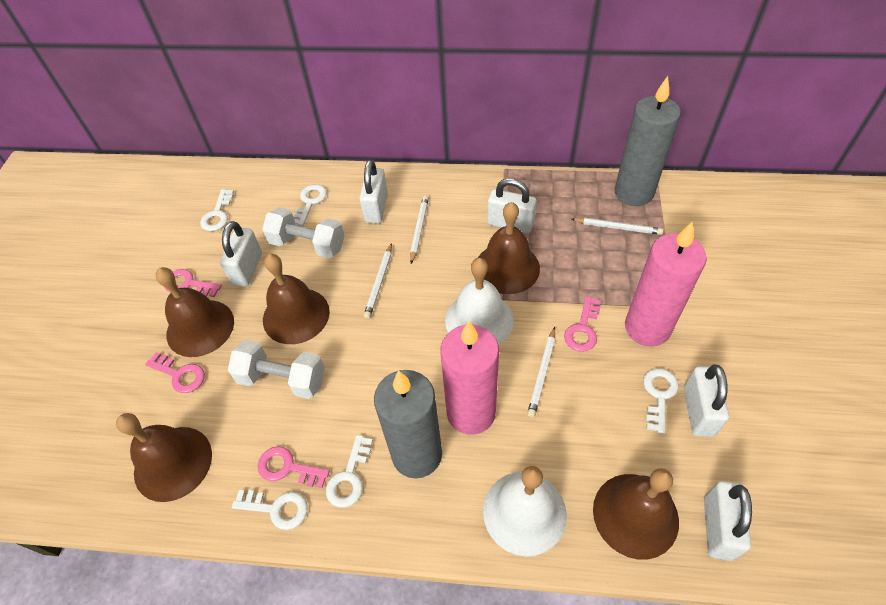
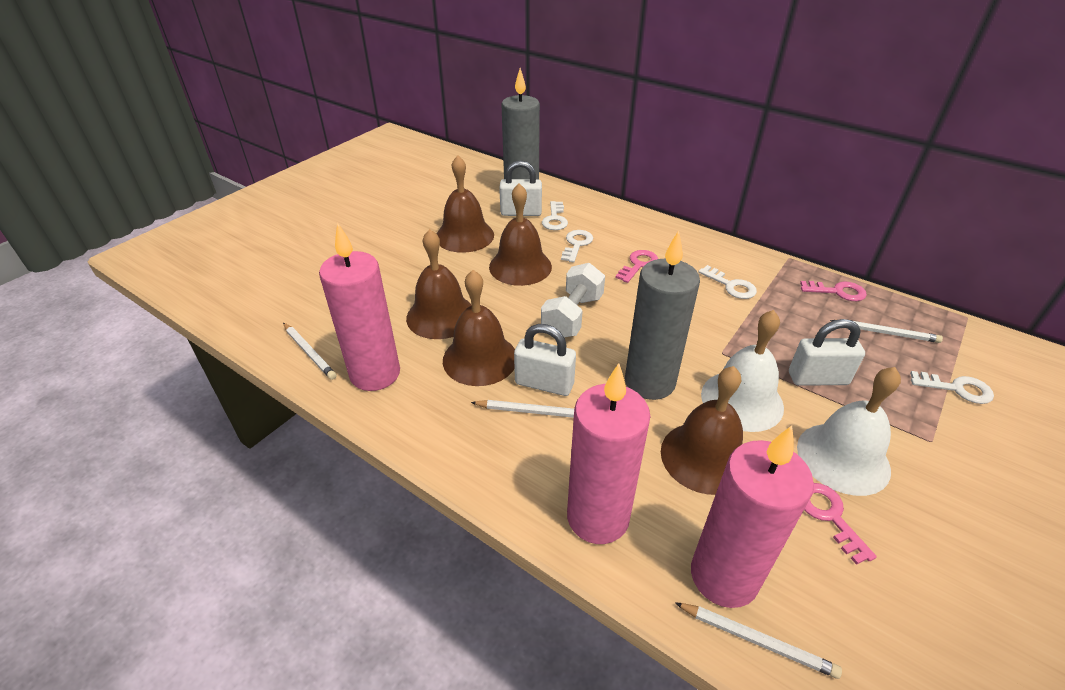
pink candle: [441,321,499,435] [625,221,707,347] = 2 -> [319,223,400,391] [567,363,650,544] [691,426,814,608] = 3
pink key: [145,352,205,393] [164,269,222,297] [257,446,330,488] [564,296,601,352] = 4 -> [615,250,658,283] [800,281,867,301] [804,483,877,565] = 3
white dumbbell: [228,340,325,399] [262,207,344,258] = 2 -> [541,263,605,337] = 1
white key: [200,189,234,231] [232,490,308,530] [293,184,327,226] [326,435,373,508] [643,368,679,434] = 5 -> [542,201,568,230] [561,230,593,263] [698,265,757,299] [910,371,994,404] = 4
white padlock: [220,221,262,287] [359,160,388,223] [487,178,537,233] [684,365,729,437] [704,481,752,561] = 5 -> [499,160,542,216] [514,324,576,396] [789,319,865,386] = 3

